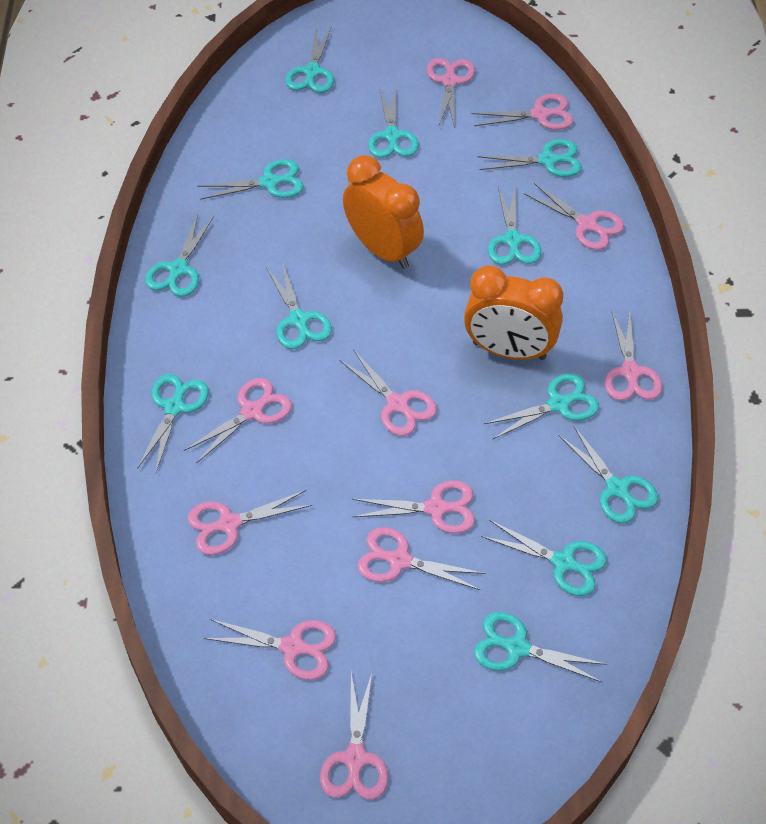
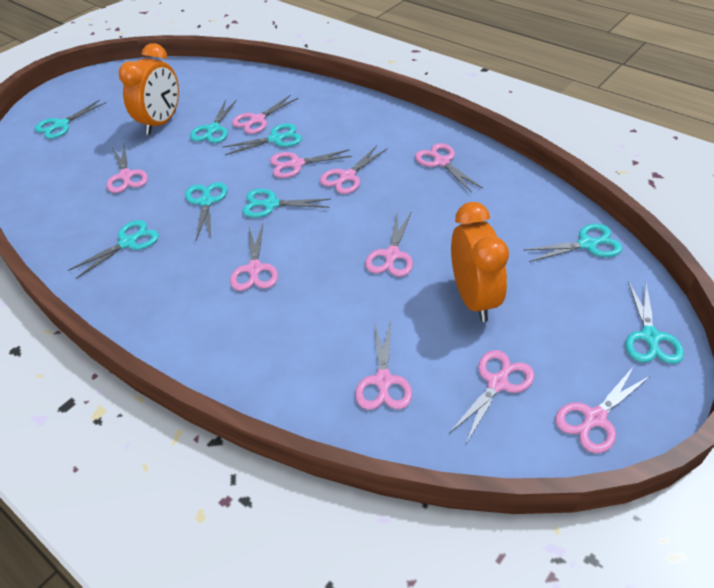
pink scissors: [184,378,292,464] [187,490,312,555] [204,619,336,680] [320,673,388,800] [339,349,437,436] [352,480,475,534] [357,527,485,590] [427,58,475,128] [472,94,574,130] [524,183,624,250] [605,310,662,401] = 11 -> [106,145,148,193] [230,224,278,291] [232,95,299,134] [270,150,352,178] [320,145,387,194] [355,321,412,410] [365,213,413,277] [415,143,483,193] [449,350,535,444] [555,366,650,453] = 10
turquoise scissors: [137,374,209,472] [145,214,214,297] [198,159,304,200] [266,261,332,349] [286,27,334,93] [368,89,419,158] [474,612,607,682] [477,139,582,177] [481,520,607,596] [484,373,599,439] [488,185,541,265] [558,425,658,524] = 12 -> [35,100,106,139] [68,220,159,279] [185,182,228,240] [190,100,237,143] [222,123,302,155] [242,189,331,218] [523,224,623,262] [626,281,684,364] = 8

